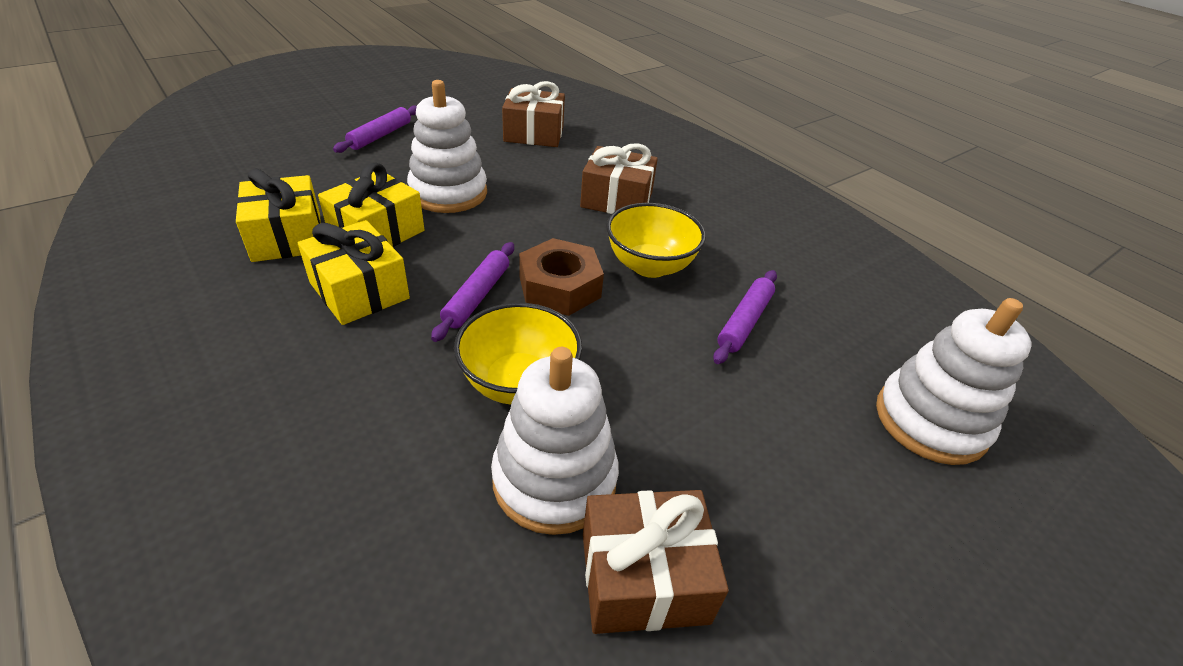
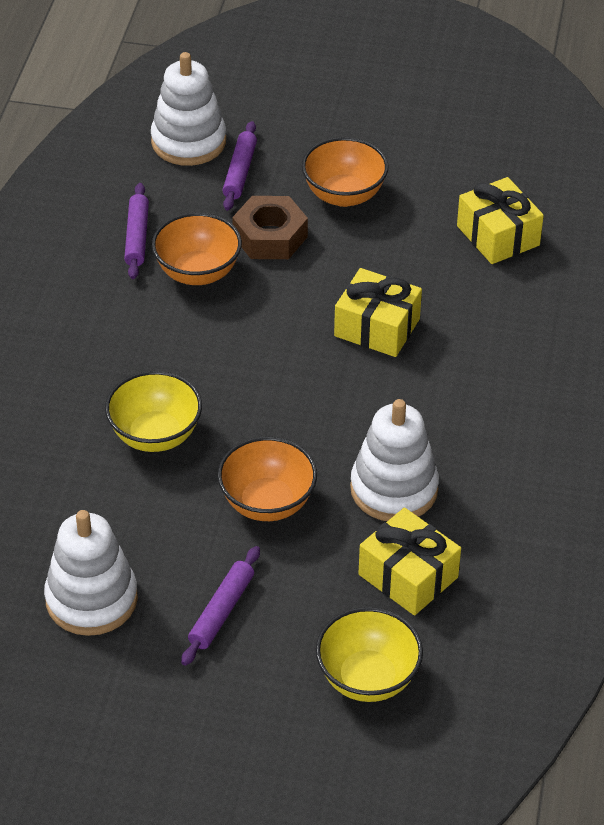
brown gift: [502,81,565,147] [580,143,658,214] [583,490,729,634] = 3 -> none = 0
orange bowl: none = 0 -> [152,213,242,285] [217,437,317,521] [302,137,388,207] = 3

